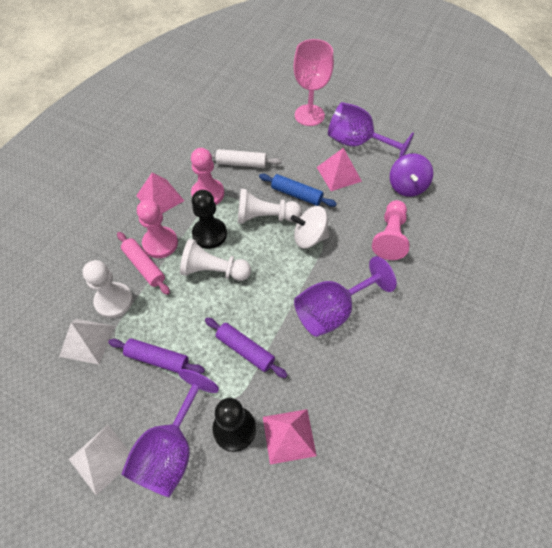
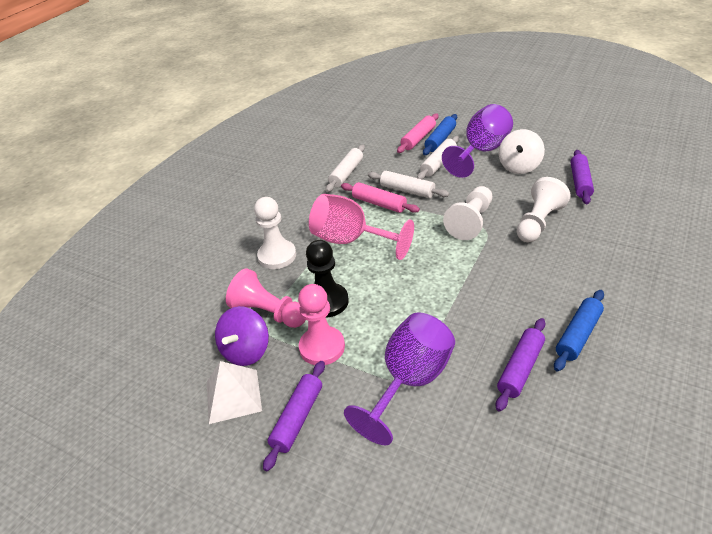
black pawn: [192,190,227,249] [213,398,256,452] = 2 -> [306,240,349,318] = 1
blue rolling pin: [259,174,337,207] = 1 -> [423,114,457,155] [554,290,604,372] = 2
pink pawn: [137,199,178,258] [191,148,224,205] [372,200,410,260] = 3 -> [226,268,306,328] [298,284,345,365] = 2
pink pyramid: [136,173,184,213] [263,409,317,465] [317,148,362,191] = 3 -> none = 0
pink rolling pin: [117,232,170,295] = 1 -> [341,182,420,213] [397,114,439,153] = 2
purple goblet: [121,369,219,497] [294,256,397,337] [328,102,414,158] = 3 -> [344,312,455,445] [442,104,513,178] = 2
purple rolling pin: [108,338,205,374] [205,318,287,378] = 2 -> [263,361,325,471] [496,318,545,412] [571,150,594,204] = 3
white pyramid: [59,319,115,365] [69,425,130,496] = 2 -> [207,361,262,424] = 1
white rolling pin: [211,149,282,168] = 1 -> [326,145,365,192] [368,171,449,198] [417,136,459,180] = 3

